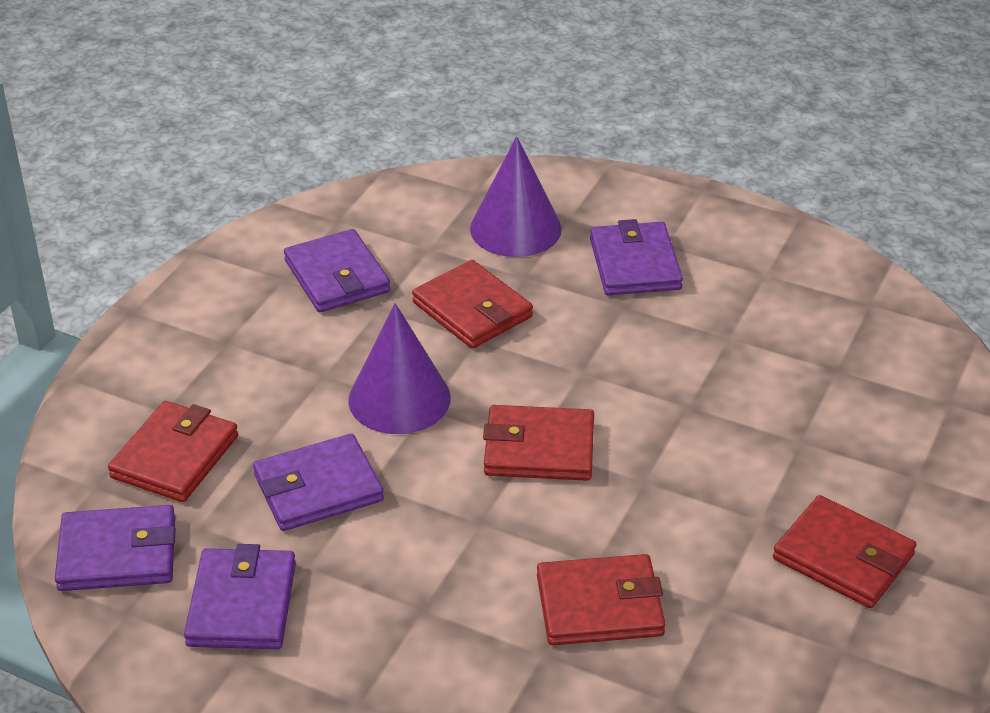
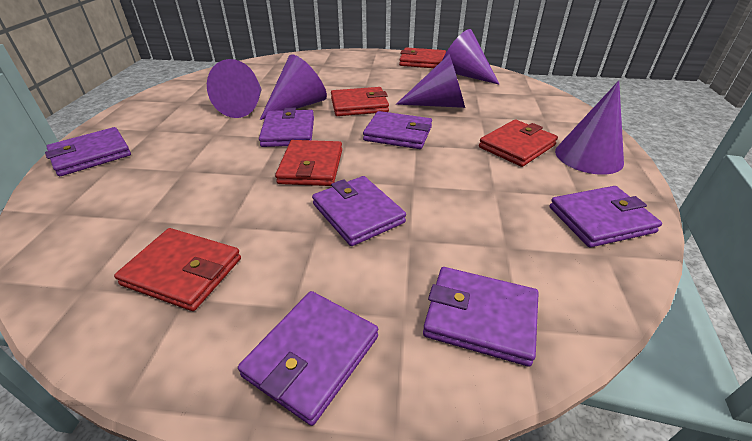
purple cone: [348,303,451,434] [470,136,562,257] = 2 -> [207,59,262,118] [260,54,327,120] [396,54,465,108] [443,29,499,84] [555,81,624,175] = 5
purple wallet: [55,505,176,591] [184,544,296,649] [253,434,384,531] [284,229,391,312] [590,219,683,295] = 5 -> [45,127,131,176] [238,291,378,426] [259,107,314,147] [312,176,406,246] [363,111,432,149] [423,267,539,367] [549,186,662,247] = 7

